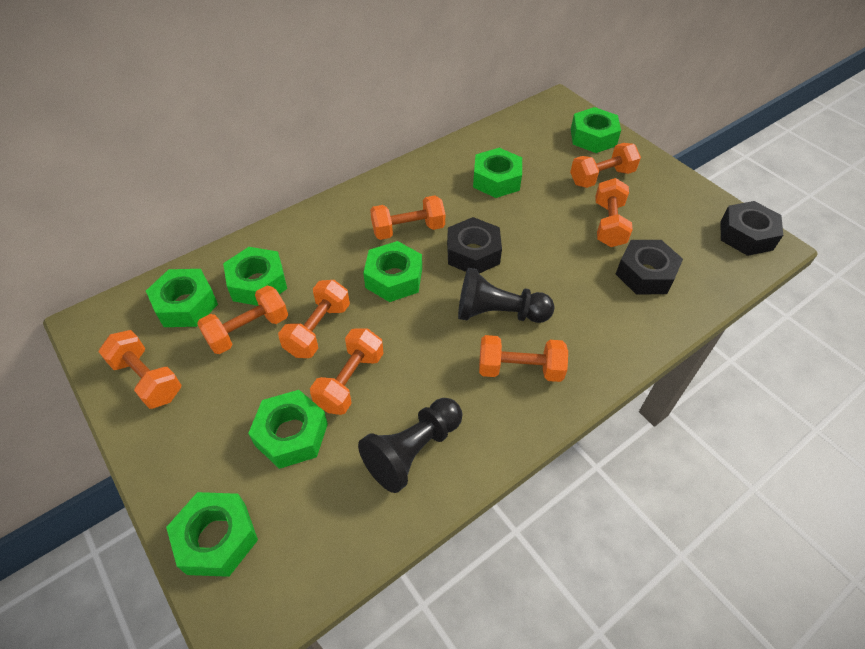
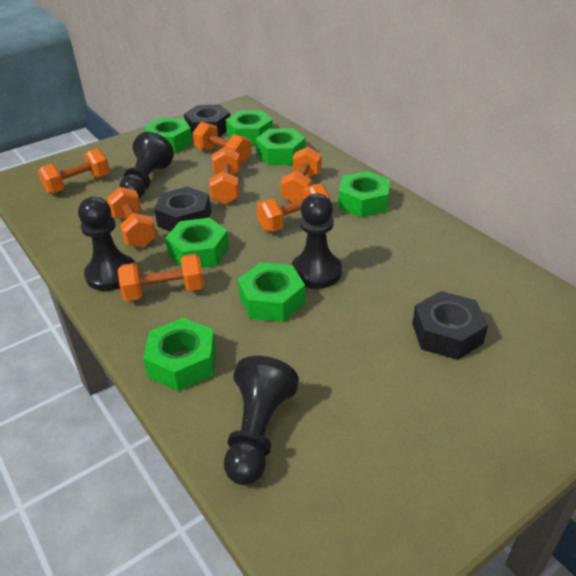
black pawn: [358,398,462,493] [458,268,554,323] = 2 -> [78,197,135,291] [119,132,174,198] [224,356,299,485] [291,193,342,289] = 4
orange dumbbell: [98,330,181,409] [197,286,288,354] [278,280,350,358] [310,328,384,415] [370,196,445,240] [479,335,568,382] [570,143,641,188] [595,178,633,247] = 8 -> [38,148,110,194] [107,187,156,248] [118,254,204,301] [193,122,251,164] [209,147,240,204] [256,184,330,232] [281,147,322,203] = 7

